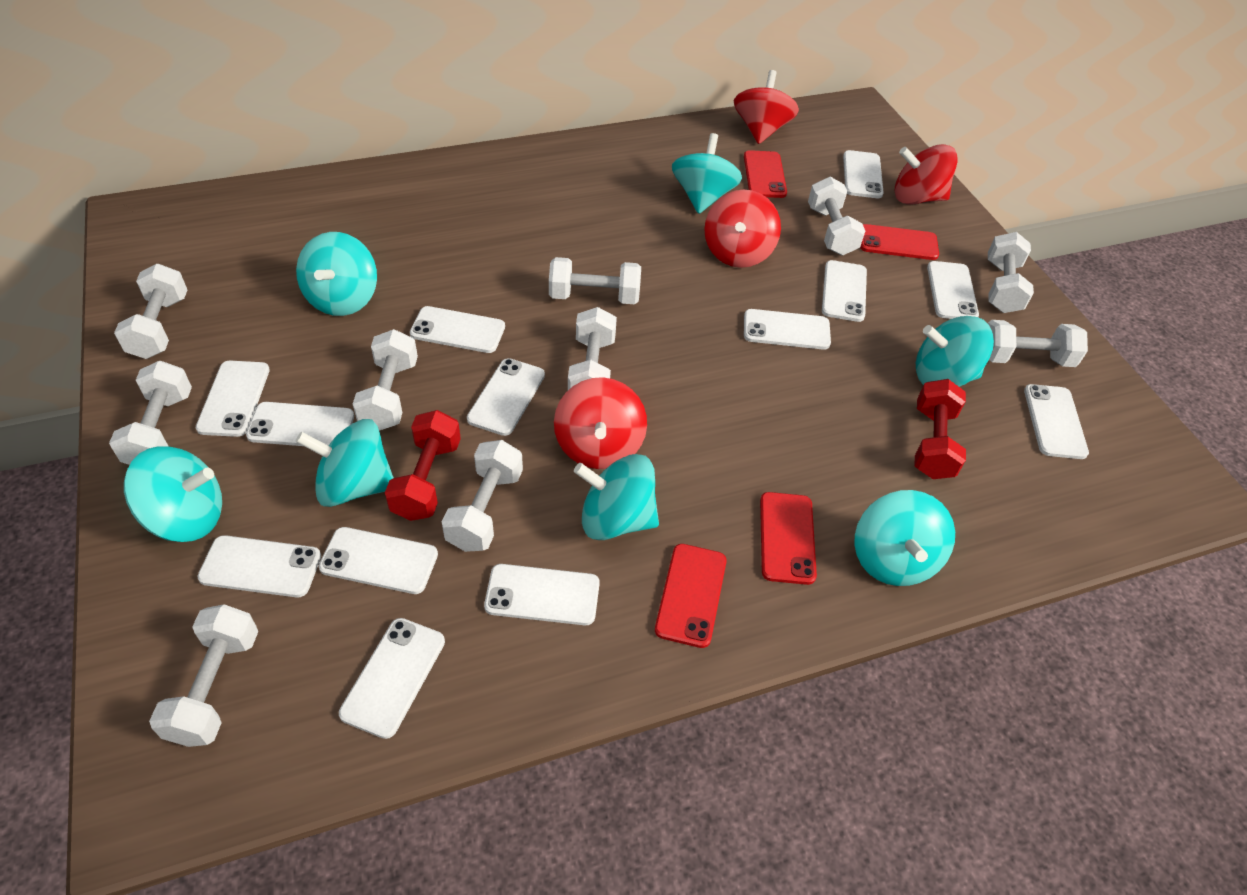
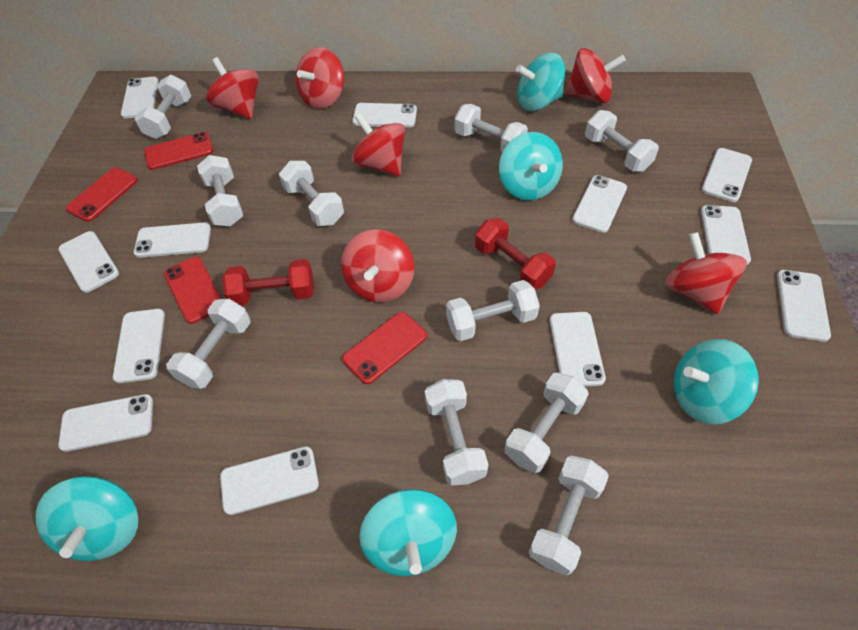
red spinning top: [554,377,647,469] [704,189,781,268] [734,70,799,144] [895,144,958,205] = 4 -> [206,57,259,119] [295,47,344,109] [341,229,414,302] [351,113,405,176] [564,48,626,103] [665,232,747,314] = 6
turquoise spinning top: [124,446,222,542] [296,232,377,316] [296,419,394,507] [574,454,659,540] [672,133,742,214] [855,490,955,586] [916,316,994,387] = 7 -> [36,476,138,561] [359,489,457,576] [499,132,563,201] [516,52,565,111] [674,339,759,424] = 5
white phone: [196,361,270,437] [197,535,321,597] [246,402,354,446] [319,527,438,594] [339,618,445,739] [410,306,505,353] [467,358,545,436] [484,564,600,625] [744,309,831,350] [822,260,867,322] [843,150,884,198] [927,261,979,319] [1024,384,1089,459] = 13 -> [58,231,119,293] [58,394,153,452] [113,309,165,383] [121,77,159,119] [134,222,211,258] [220,446,319,515] [352,103,417,127] [550,312,606,387] [572,175,627,233] [701,205,751,265] [702,148,752,202] [777,270,831,342] = 12

